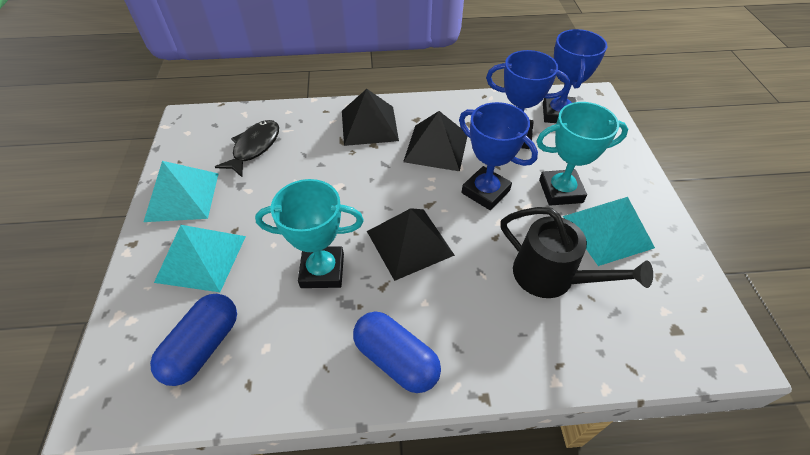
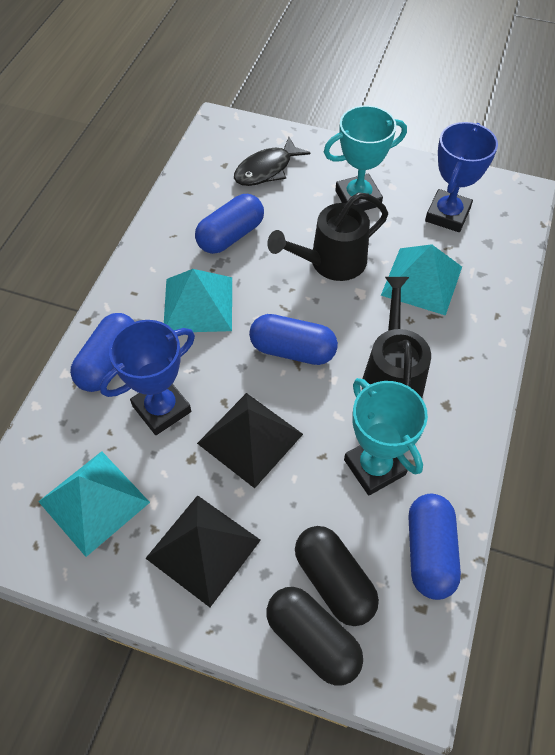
black capsule: none = 0 -> [267,587,363,686] [295,526,379,626] = 2
black pyramid: [342,89,399,146] [367,208,455,281] [403,111,467,171] = 3 -> [145,495,261,607] [197,393,303,488] = 2
black watering can: [501,207,653,298] = 1 -> [267,192,388,281] [362,277,431,398] = 2
blue capsule: [150,294,237,386] [353,311,441,393] = 2 -> [70,313,135,392] [195,194,264,254] [249,314,338,365] [409,494,461,600] = 4
blue trophy: [459,102,538,210] [486,50,570,149] [543,29,607,123] = 3 -> [100,320,195,435] [425,122,498,232] = 2

